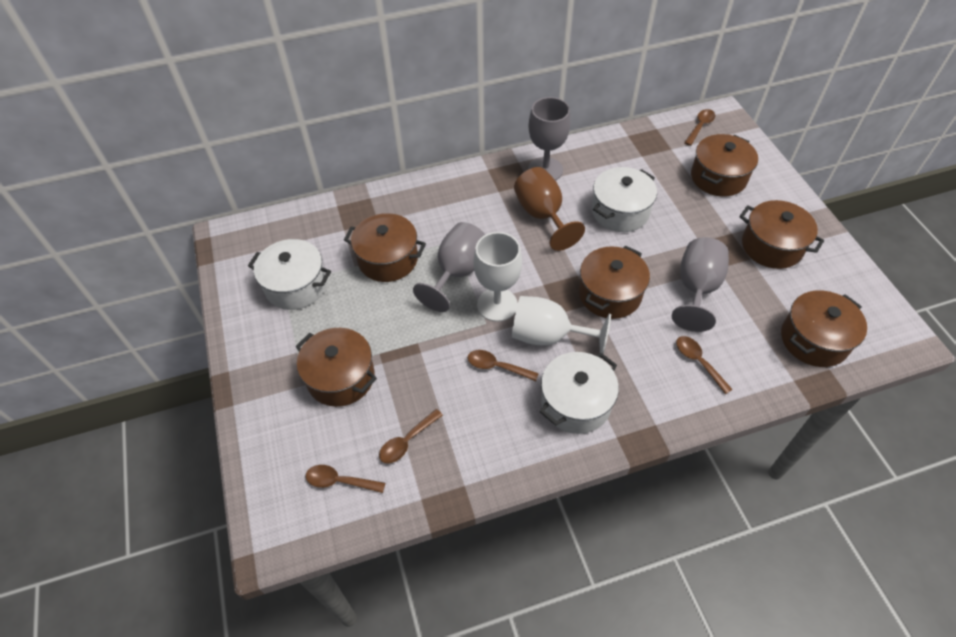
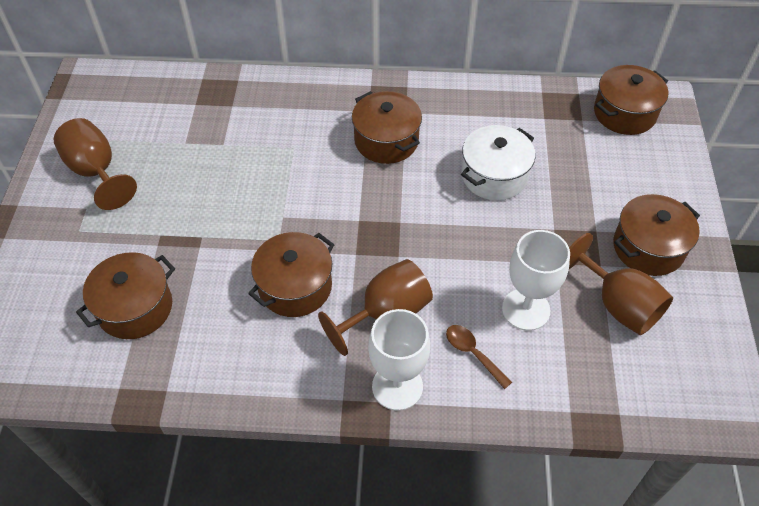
brown goblet: [514,167,585,251] = 1 -> [54,118,137,210] [318,259,433,356] [569,233,673,335] = 3
brown pot: [295,328,377,407] [344,213,426,282] [579,245,650,319] [691,134,758,197] [739,200,824,269] [781,290,867,367] = 6 -> [76,252,175,339] [248,232,335,317] [352,91,422,164] [594,65,668,135] [613,194,700,276] = 5
brown spoon: [306,465,385,493] [379,409,443,463] [468,350,539,381] [676,336,733,394] [684,109,715,146] = 5 -> [446,325,512,389] = 1
grey goblet: [413,222,485,312] [528,97,571,181] [672,237,729,332] = 3 -> none = 0
white pot: [248,239,331,310] [540,352,619,434] [592,167,657,232] = 3 -> [461,125,535,201] = 1

